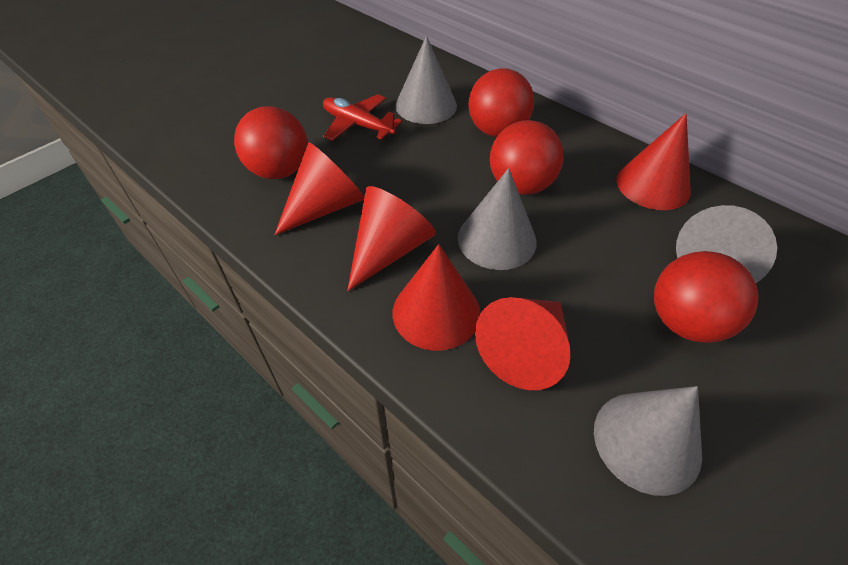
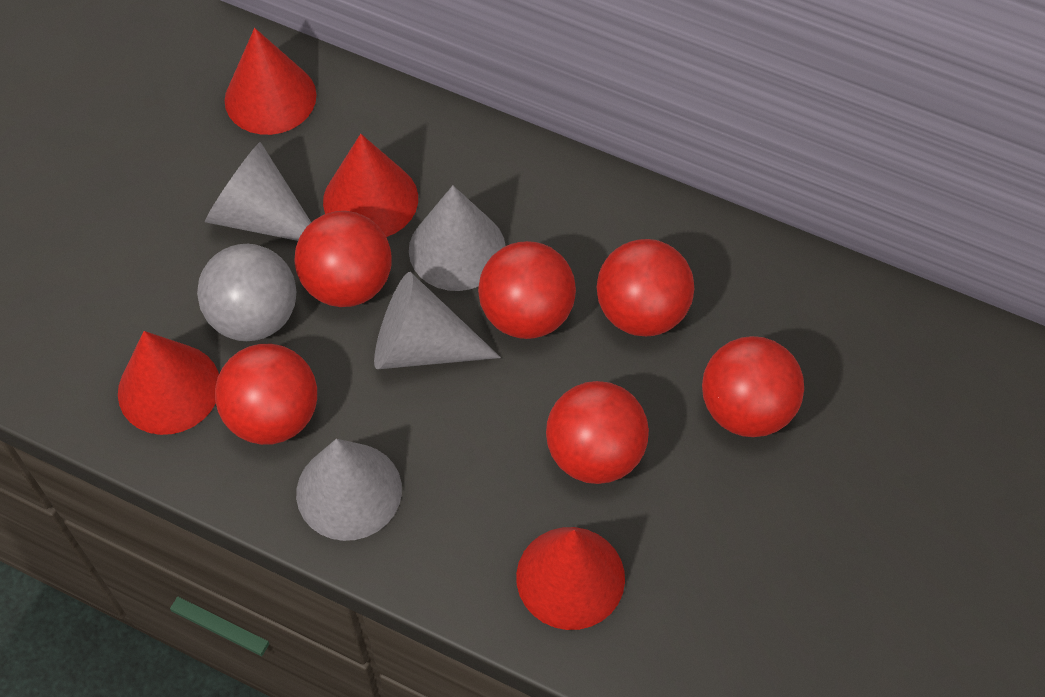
grey ball: none = 0 -> [197,244,296,341] = 1
red ball: [234,106,308,179] [468,68,534,137] [490,120,564,195] [654,251,759,343] = 4 -> [215,344,317,445] [295,211,392,307] [478,241,576,339] [546,381,649,484] [597,239,694,336] [702,336,804,437] = 6
red cone: [275,142,364,235] [347,186,436,291] [393,244,480,351] [475,297,570,390] [616,113,691,210] = 5 -> [118,331,219,435] [225,28,317,135] [323,134,418,237] [516,527,625,630] = 4
red plane: [323,94,402,141] = 1 -> none = 0

